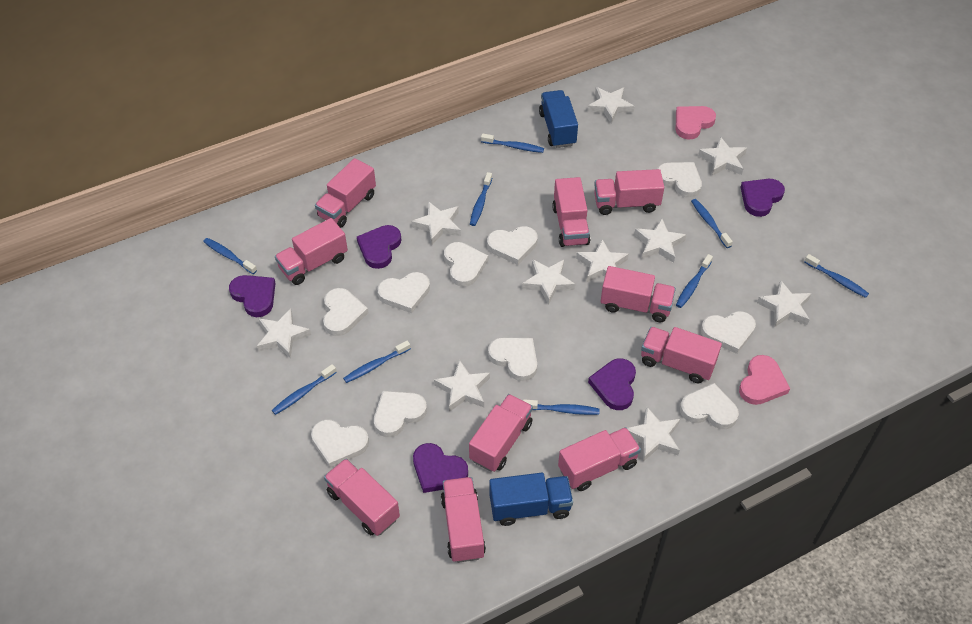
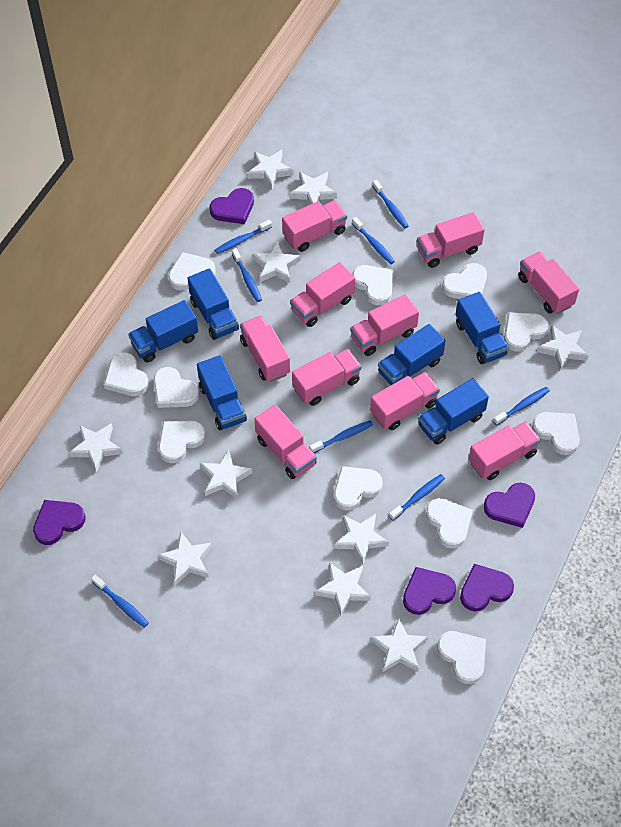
blue toothbrush: [203,238,257,274] [272,364,337,415] [343,341,411,383] [470,172,492,226] [481,134,544,153] [523,399,600,415] [676,254,713,308] [691,199,733,248] [804,254,869,298] = 9 -> [91,575,149,628] [215,220,272,254] [232,248,262,302] [309,420,373,453] [352,217,395,264] [372,180,409,229] [389,474,445,521] [493,387,550,426] = 8
blue truck: [489,473,573,526] [539,90,578,148] = 2 -> [128,300,198,362] [188,268,239,340] [197,355,247,430] [378,324,446,385] [418,378,489,445] [456,292,509,364] = 6
pink heart: [676,106,716,140] [739,355,790,405] = 2 -> none = 0
white heart: [311,419,369,468] [323,288,368,336] [374,391,427,437] [377,272,430,313] [444,242,488,287] [487,226,538,265] [488,337,537,381] [657,162,702,198] [680,383,739,429] [701,311,756,354] = 10 -> [104,352,149,396] [154,367,199,408] [158,420,205,463] [168,252,216,291] [334,466,383,510] [352,265,393,305] [426,498,473,549] [437,631,486,684] [442,263,487,299] [504,312,549,352] [532,412,580,455] = 11

